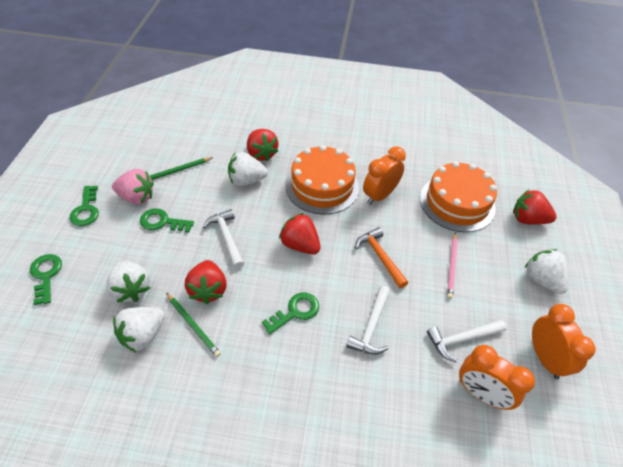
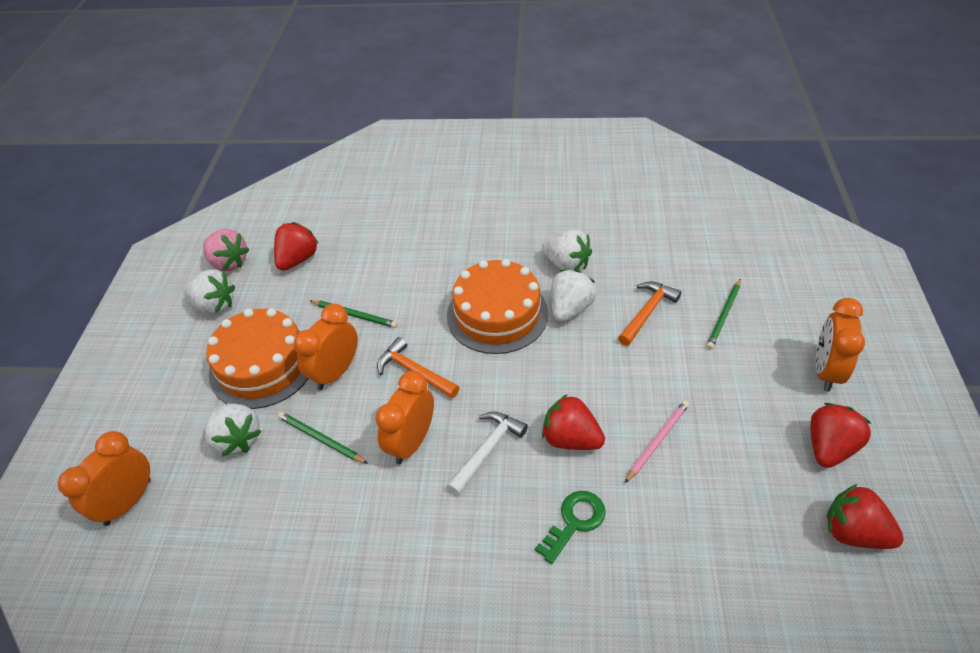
green key: [30,254,62,305] [69,186,99,226] [140,208,194,233] [262,293,319,334] = 4 -> [535,491,606,564] = 1
green pencil: [150,157,212,180] [166,293,221,357] = 2 -> [278,412,368,464] [309,300,398,328] [706,279,741,349] = 3
orange clock: [363,146,406,205] [459,345,535,410] [532,304,596,379] = 3 -> [58,431,151,526] [294,304,358,390] [375,370,434,464] [815,298,865,392] = 4
orange hammer: [355,227,408,288] = 1 -> [377,337,460,398] [618,282,681,346] = 2
white hammer: [202,209,244,269] [346,286,390,355] [427,320,507,363] = 3 -> [447,411,528,496] = 1

